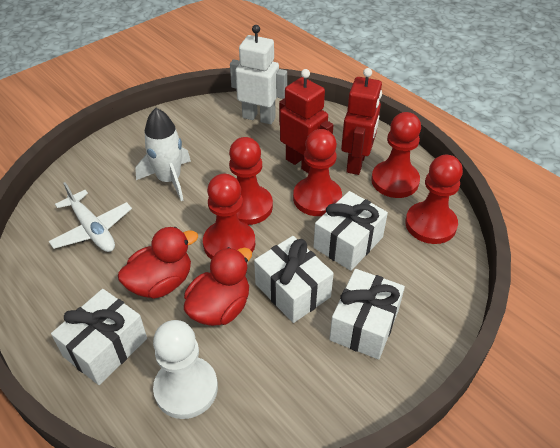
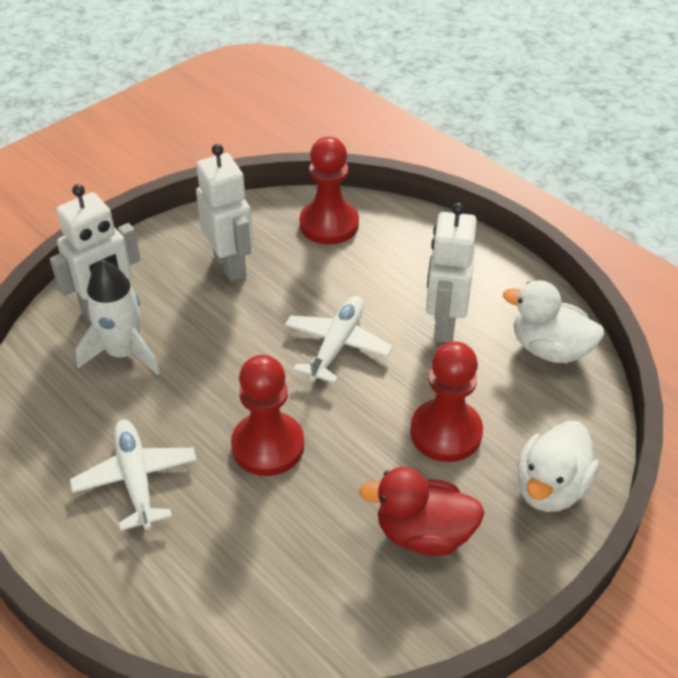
red duck: [118,227,198,299] [184,247,252,326] = 2 -> [359,467,485,556] = 1
red pawn: [203,174,255,259] [229,137,273,225] [293,129,342,216] [371,112,421,198] [405,155,463,244] = 5 -> [231,355,304,476] [299,137,359,245] [410,341,483,462] = 3
red robot: [279,69,333,173] [341,68,382,175] = 2 -> none = 0
white duck: none = 0 -> [503,280,604,363] [517,421,599,512] = 2
white gift: [51,289,147,385] [254,236,334,323] [313,191,388,271] [329,269,405,359] = 4 -> none = 0
white pawn: [153,320,218,419] = 1 -> none = 0
white plane: [49,182,132,252] = 1 -> [70,420,197,531] [285,296,393,383] = 2
white robot: [230,25,287,124] = 1 -> [50,184,140,321] [196,144,253,282] [426,202,477,342] = 3

